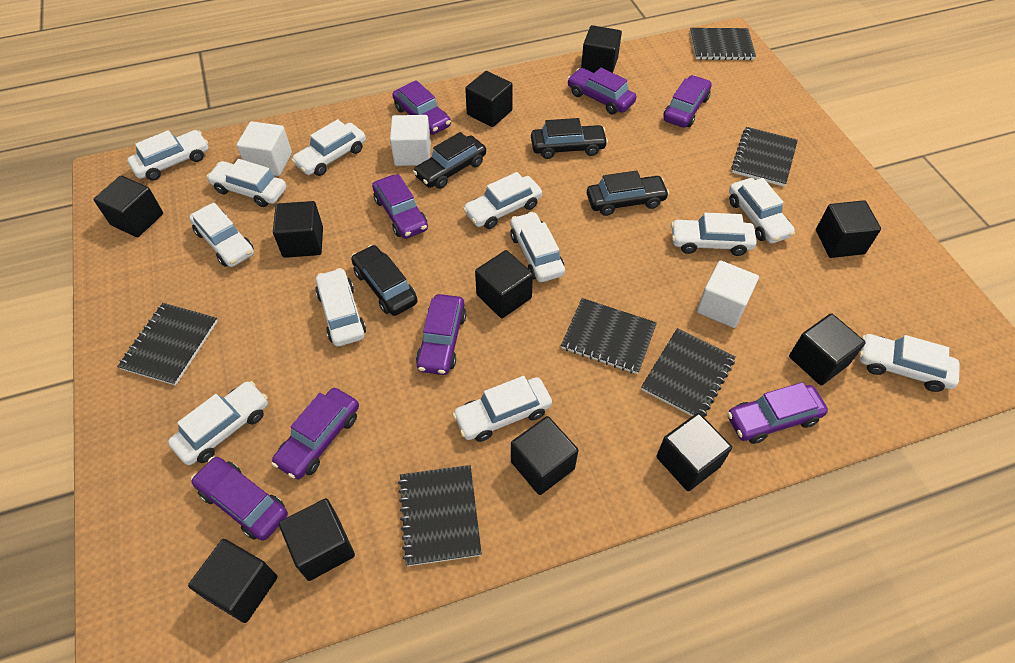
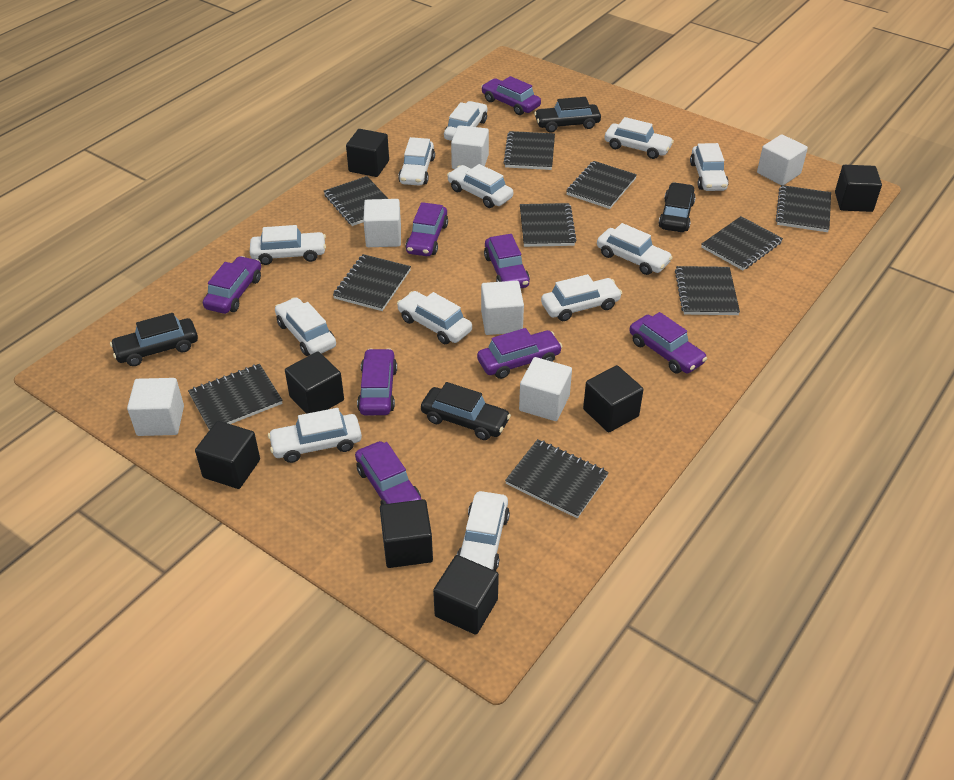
black cube: [93,175,163,237] [188,539,278,623] [273,201,323,258] [279,498,355,581] [465,71,513,127] [475,250,533,318] [511,416,578,495] [581,25,622,73] [656,413,732,491] [789,313,866,385] [816,200,881,258] = 11 -> [195,421,260,489] [285,352,344,414] [346,129,389,177] [380,499,433,568] [433,555,499,635] [583,365,643,432] [835,165,882,212] = 7
black notebook: [117,303,218,386] [398,465,482,566] [561,298,657,374] [641,328,736,417] [690,28,756,60] [731,127,798,186] = 6 -> [188,364,283,430] [324,176,388,226] [333,254,411,311] [503,131,555,170] [505,439,609,518] [520,203,577,247] [566,161,637,209] [675,266,740,315] [701,216,783,270] [776,185,831,232] = 10
white cube: [237,121,292,176] [390,115,431,166] [697,260,759,328] = 3 -> [127,378,184,436] [363,199,401,247] [451,125,489,169] [481,281,524,335] [519,357,572,421] [757,134,808,185] = 6

